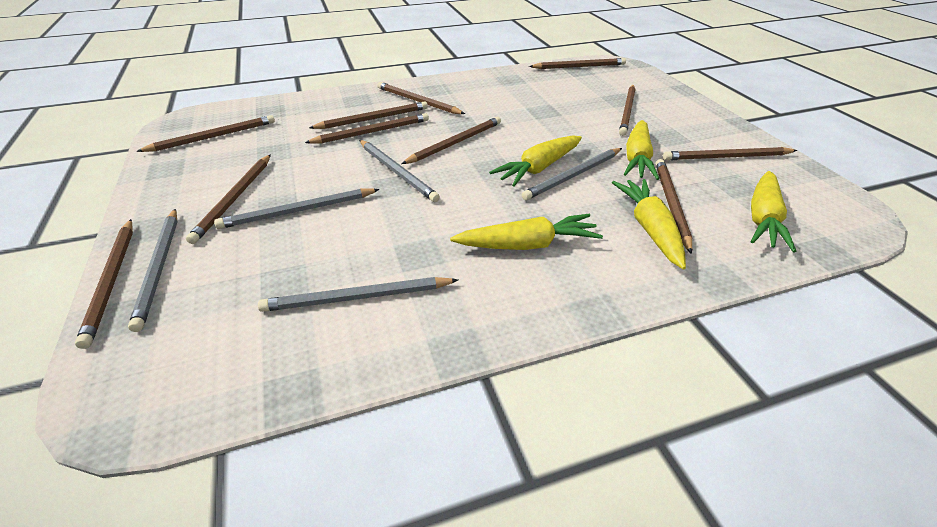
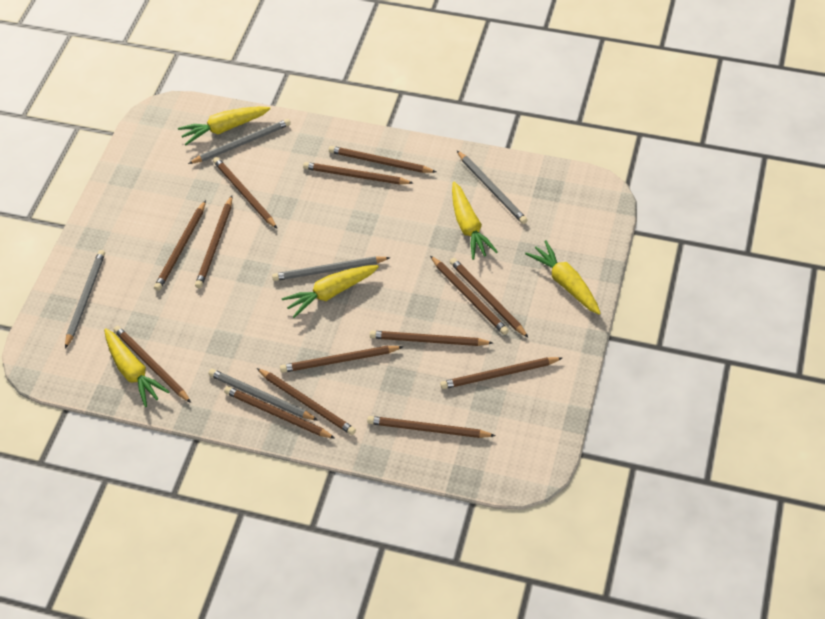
brown pencil: [75,219,133,349] [136,115,275,152] [186,154,271,244] [305,113,429,144] [309,101,428,129] [377,82,465,114] [401,117,501,164] [529,58,626,69] [619,85,636,136] [656,159,692,254] [663,147,797,160] = 11 -> [113,326,191,403] [154,200,206,291] [195,196,232,288] [213,157,277,228] [224,386,335,439] [257,368,356,435] [280,346,403,373] [303,162,413,184] [329,146,436,173] [367,416,496,438] [370,331,493,346] [430,256,509,335] [440,357,562,389] [450,258,528,338] = 14

